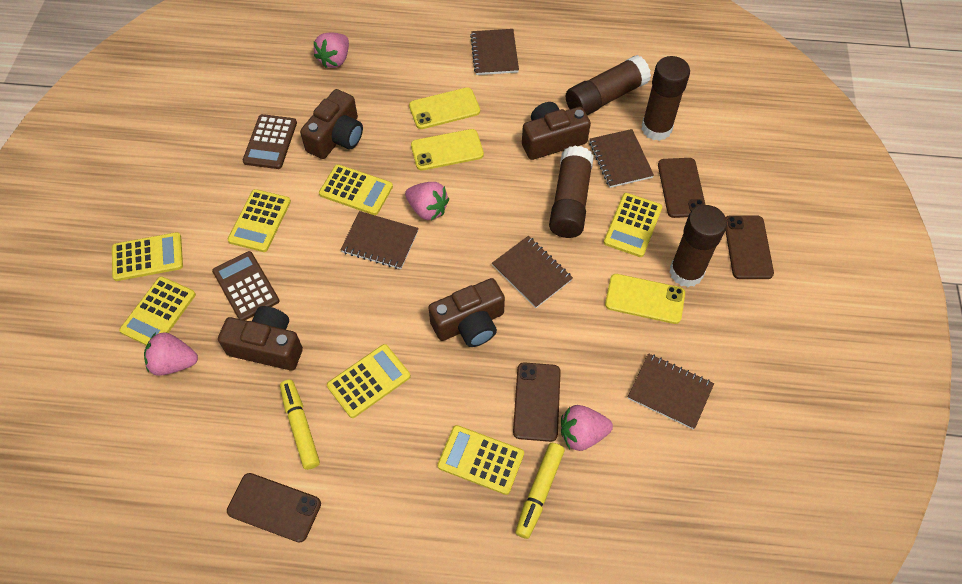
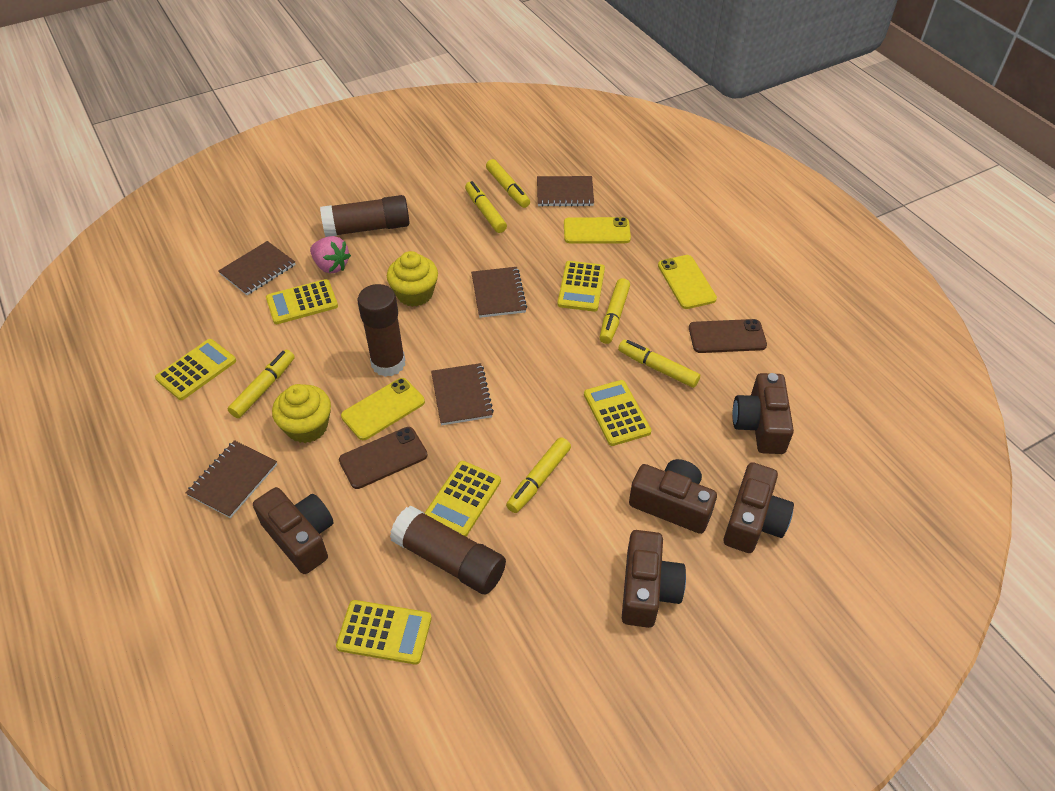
brown calculator: [212,251,279,320] [242,114,297,169] = 2 -> none = 0
brown camera: [218,306,303,371] [300,89,363,159] [428,278,505,347] [522,102,591,160] = 4 -> [253,487,334,574] [622,530,686,628] [629,459,717,534] [724,462,794,553] [732,373,794,454] = 5
brown glue stick: [549,146,594,238] [566,55,651,115] [641,56,690,141] [670,205,727,287] = 4 -> [320,195,410,237] [358,284,405,377] [390,505,506,594] = 3
brown phone: [227,473,321,543] [513,362,561,442] [658,158,705,218] [725,215,774,279] = 4 -> [339,427,428,489] [689,319,767,353] = 2
pink strawberry: [144,332,198,376] [313,33,349,68] [405,182,449,221] [561,405,613,451] = 4 -> [310,236,351,274] = 1
yellow calculator: [112,232,183,281] [119,276,196,346] [228,189,291,252] [319,164,393,215] [327,344,411,418] [437,425,524,495] [604,193,662,257] = 7 -> [155,339,236,400] [266,279,338,324] [336,600,432,665] [425,461,501,537] [557,261,605,312] [584,380,651,446] = 6
yellow cupcake: none = 0 -> [272,384,331,443] [387,251,438,307] = 2
yellow marker: [280,380,320,470] [516,443,565,539] = 2 -> [228,350,295,418] [465,181,507,233] [486,159,530,208] [506,437,571,513] [599,278,630,344] [618,340,700,388] = 6

